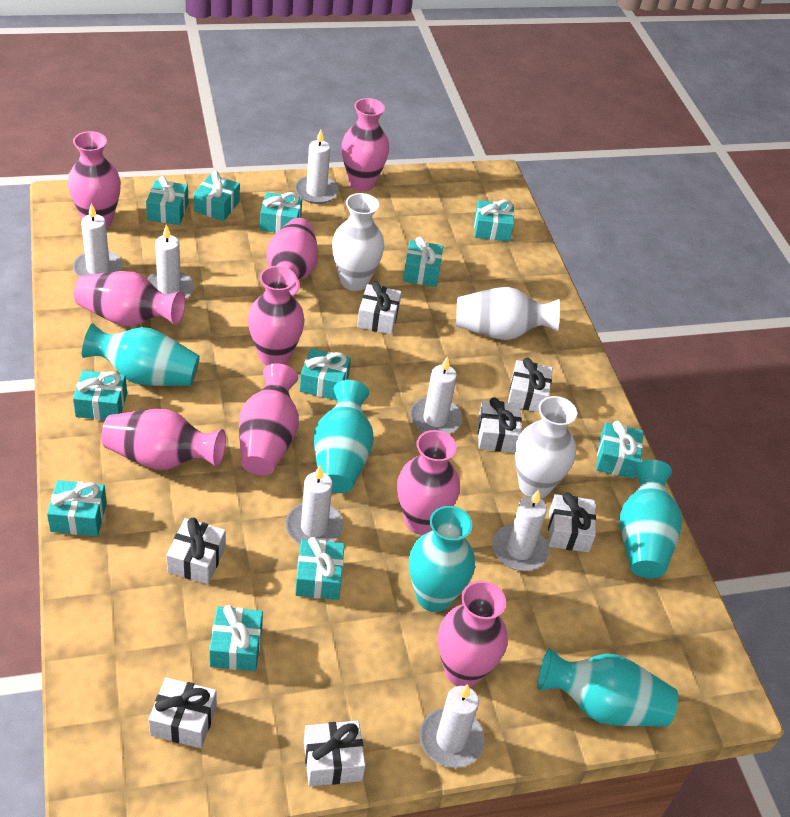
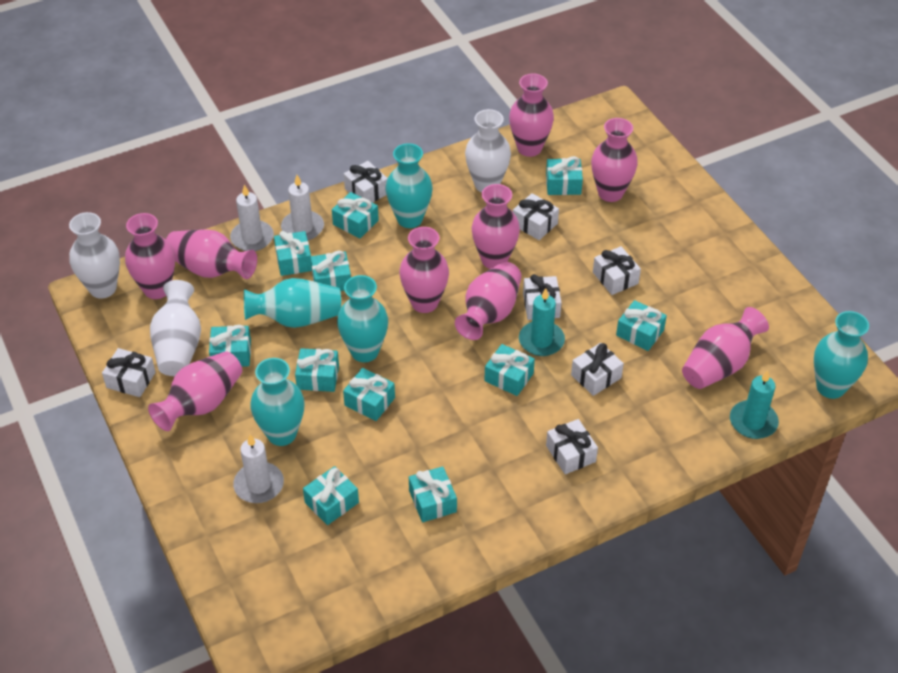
turquoise candle: none = 0 -> [519,288,565,356] [730,370,779,439] = 2
white candle: [73,203,123,277] [147,224,194,299] [286,465,344,544] [295,129,339,204] [410,356,462,434] [419,684,485,768] [492,489,549,571] = 7 -> [230,184,274,251] [233,435,284,503] [281,175,324,240] = 3

